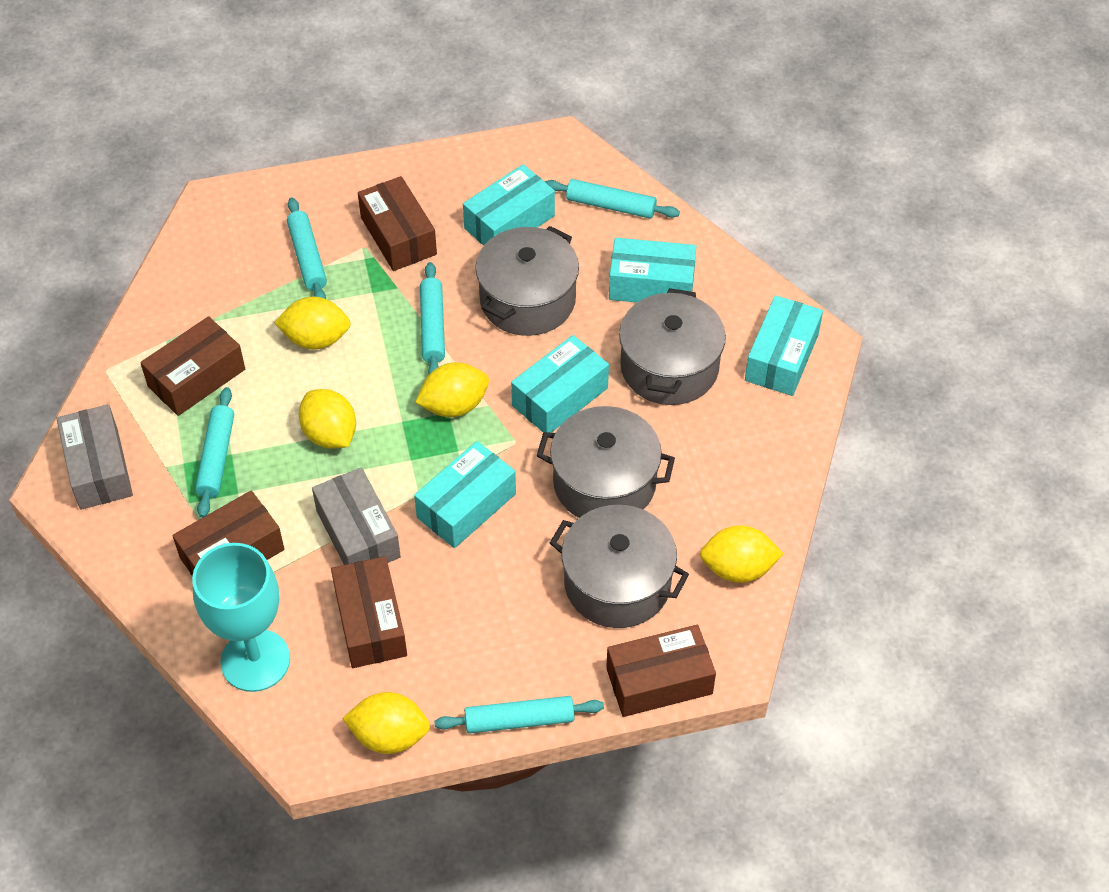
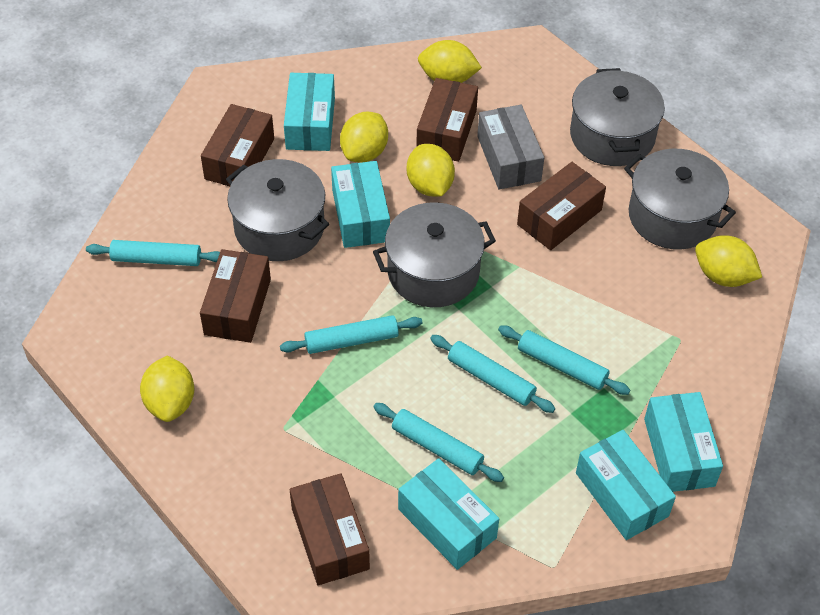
grey box: [57,404,133,510] [312,467,401,565] = 2 -> [477,105,544,189] = 1
turquoise goblet: [192,543,290,692] = 1 -> none = 0

